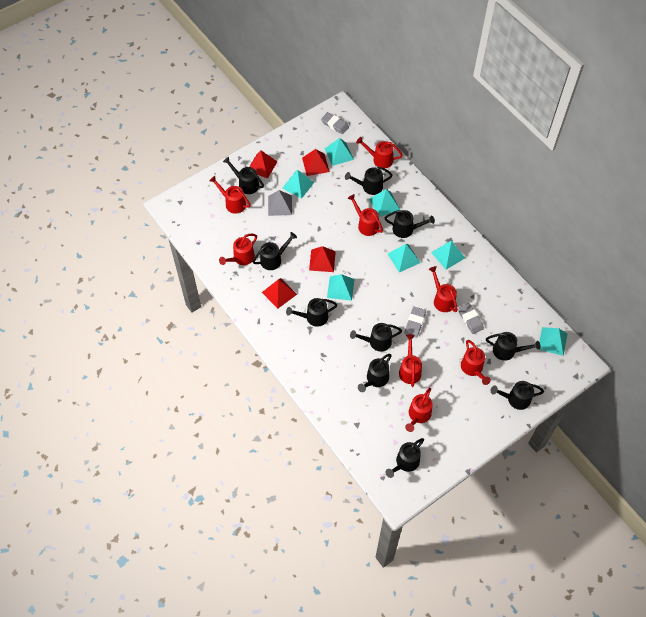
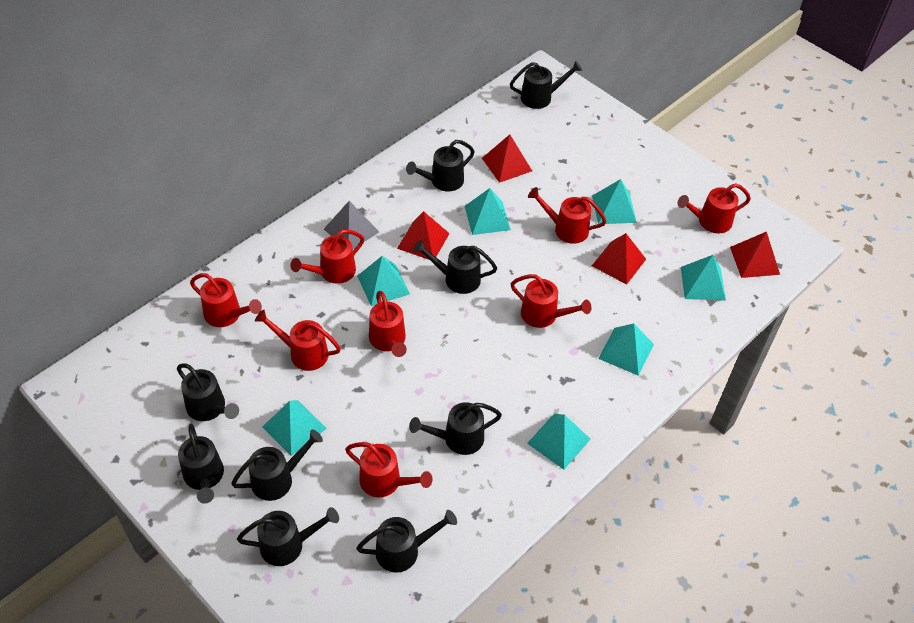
black watering can: [223,157,264,194] [253,232,297,270] [286,298,337,327] [345,167,392,195] [350,323,402,352] [358,354,392,392] [385,210,435,238] [385,438,424,478] [486,332,540,361] [491,381,544,410] = 10 -> [177,363,239,421] [178,424,224,504] [231,430,323,501] [237,507,339,566] [356,510,457,573] [406,140,475,191] [409,402,502,455] [413,240,497,294] [510,61,582,109] = 9
grey eraser: [321,112,349,134] [404,307,426,338] [458,303,484,334] = 3 -> none = 0

